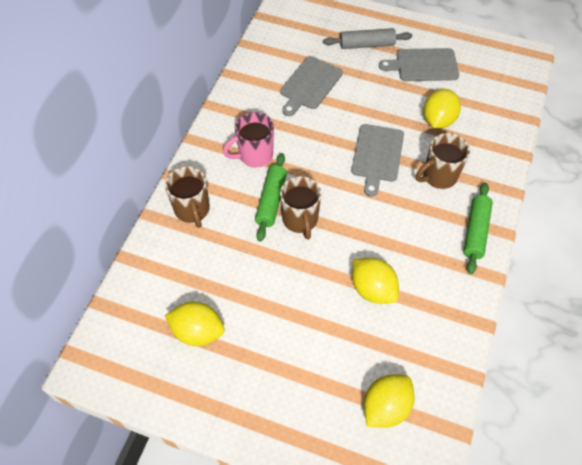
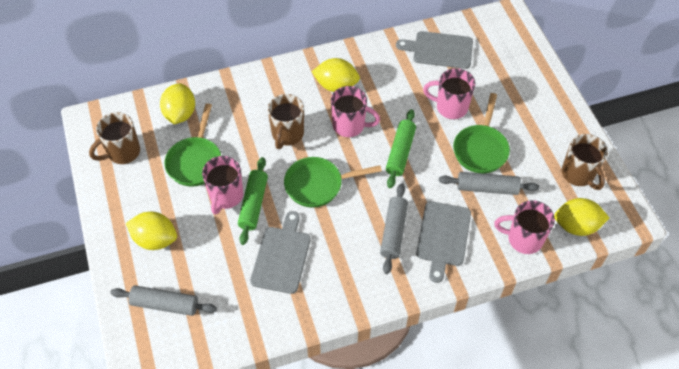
green pan: none = 0 -> [165,103,221,187] [284,157,382,208] [453,93,510,173] = 3
grey rolling pin: [323,28,412,49] = 1 -> [111,285,217,316] [380,183,408,274] [439,172,539,195] = 3
pink mug: [223,112,274,167] = 1 -> [202,156,243,215] [331,86,380,137] [423,68,475,119] [494,200,555,254] = 4

